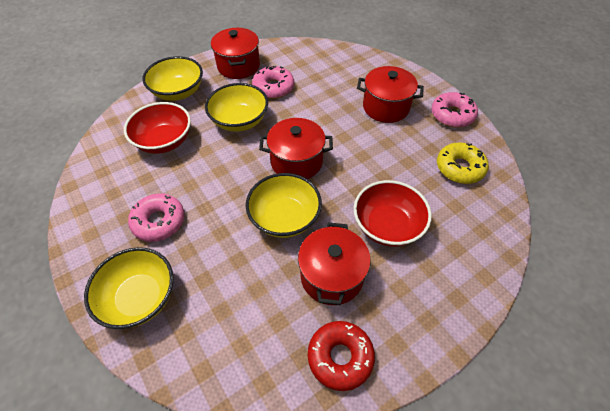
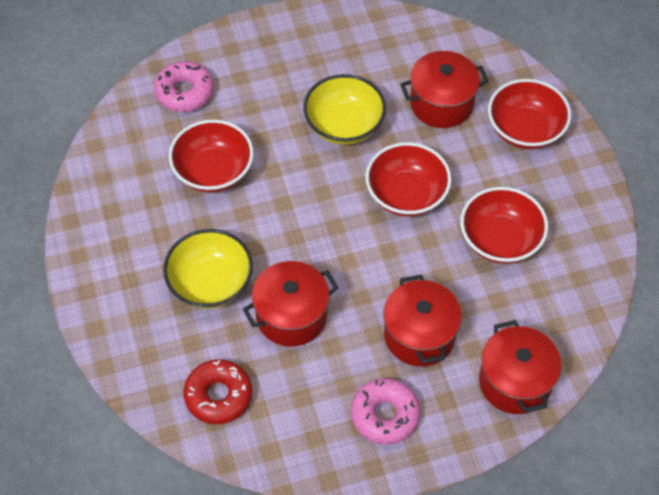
pink donut: [128,193,184,242] [252,66,294,99] [431,92,478,127] = 3 -> [154,61,214,112] [351,378,420,445] = 2
red bowl: [124,102,191,154] [354,180,432,247] = 2 -> [169,119,254,193] [366,142,452,217] [460,187,548,264] [488,79,571,149] = 4
yellow bowl: [84,247,174,329] [143,56,203,101] [205,83,268,132] [246,173,322,238] = 4 -> [163,229,253,309] [303,74,386,145] = 2
yellow donut: [437,143,489,184] = 1 -> none = 0

